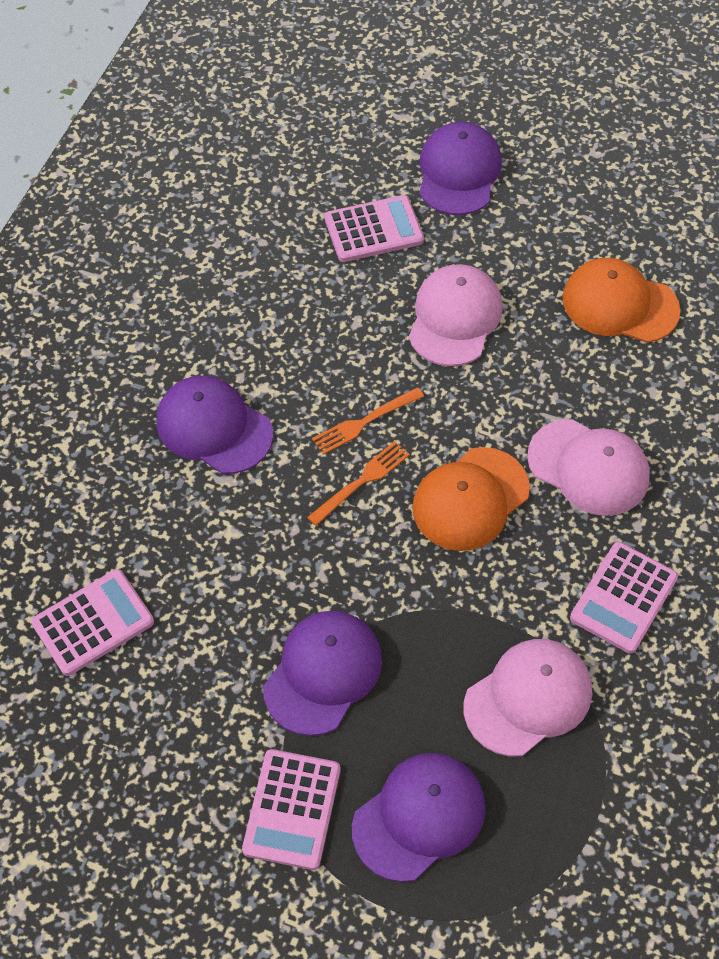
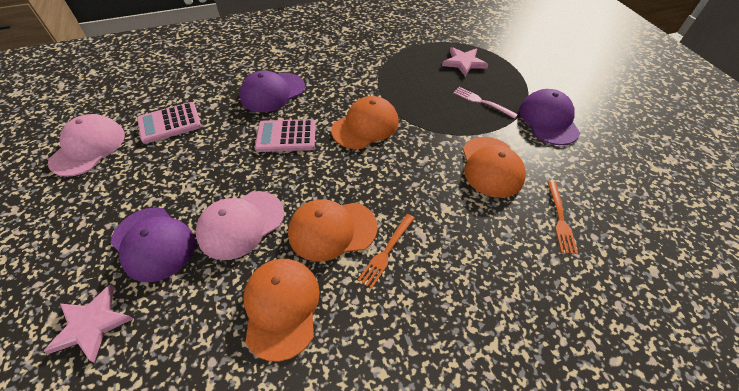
orange cap: [412,447,530,551] [563,258,681,343] = 2 -> [243,259,320,362] [288,199,377,262] [331,96,399,149] [463,137,526,198] = 4
pink calculator: [31,569,154,676] [242,749,340,870] [324,195,424,262] [570,542,678,654] = 4 -> [137,102,201,144] [255,119,316,152] = 2
pink cap: [409,264,503,366] [464,639,592,756] [527,419,650,516] = 3 -> [48,114,125,177] [196,191,284,260] = 2
pink fork: none = 0 -> [453,87,518,119] = 1
pink star: none = 0 -> [43,284,133,362] [442,47,488,77] = 2
purple cap: [156,375,273,474] [263,611,382,736] [352,753,486,882] [419,122,502,215] = 4 -> [110,207,195,282] [240,71,305,112] [519,89,580,145] = 3

